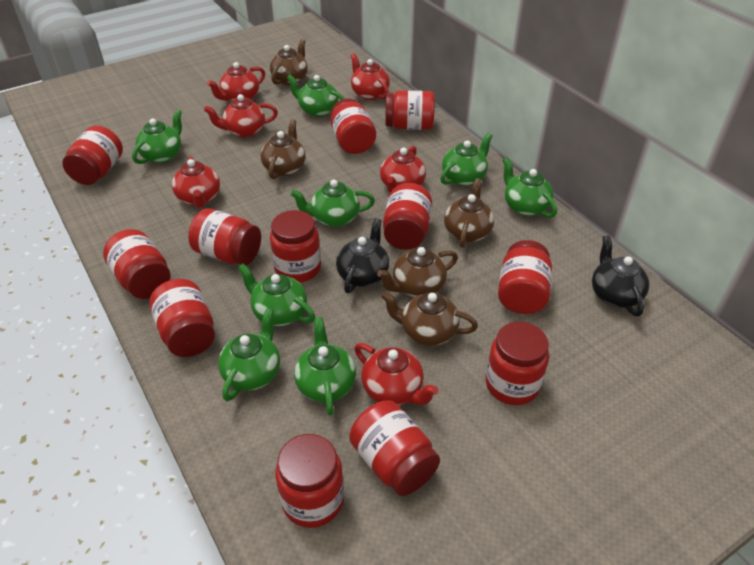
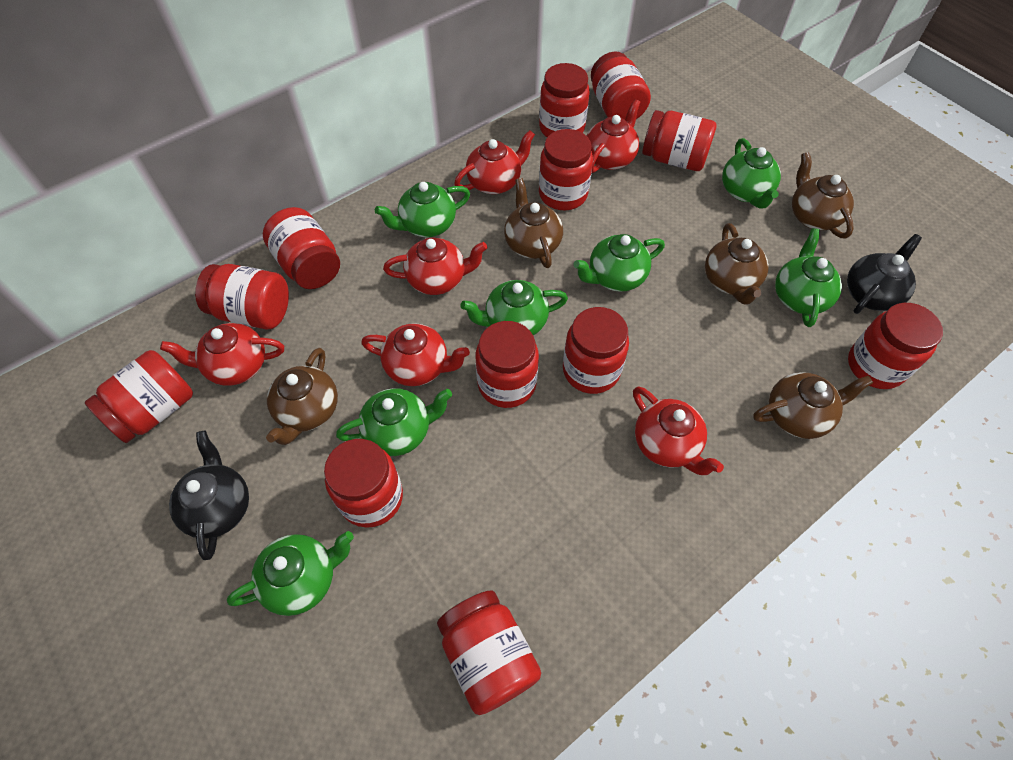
green teapot: [132,109,182,164] [218,309,280,401] [238,264,315,326] [286,74,345,117] [290,180,375,227] [294,317,356,416] [440,133,493,186] [503,157,557,218] = 8 -> [227,531,354,616] [336,388,452,456] [375,182,470,237] [460,280,568,335] [574,234,665,292] [722,138,781,209] [775,228,842,327] = 7

